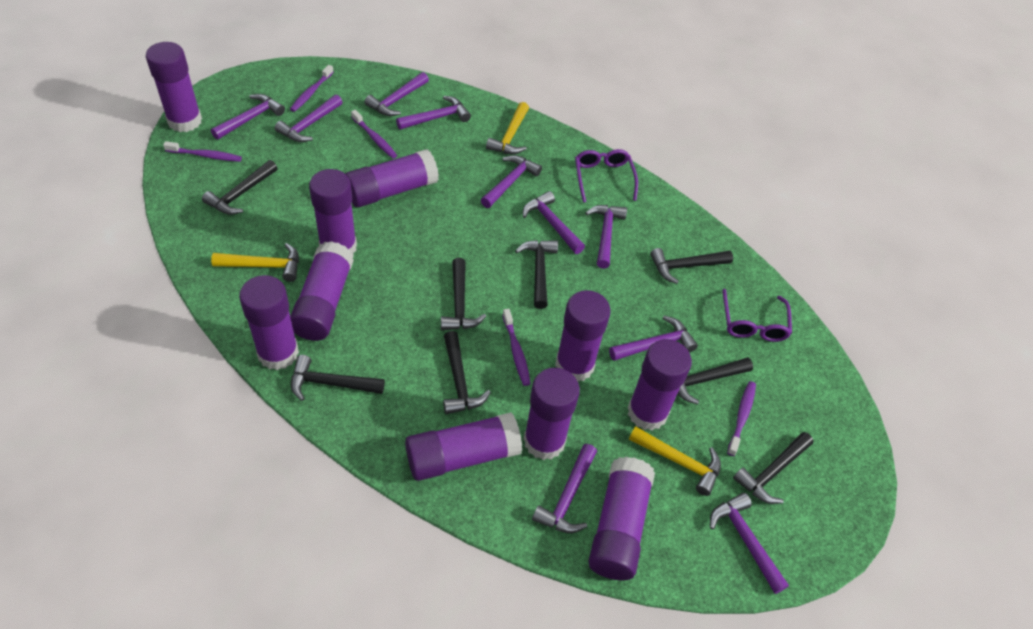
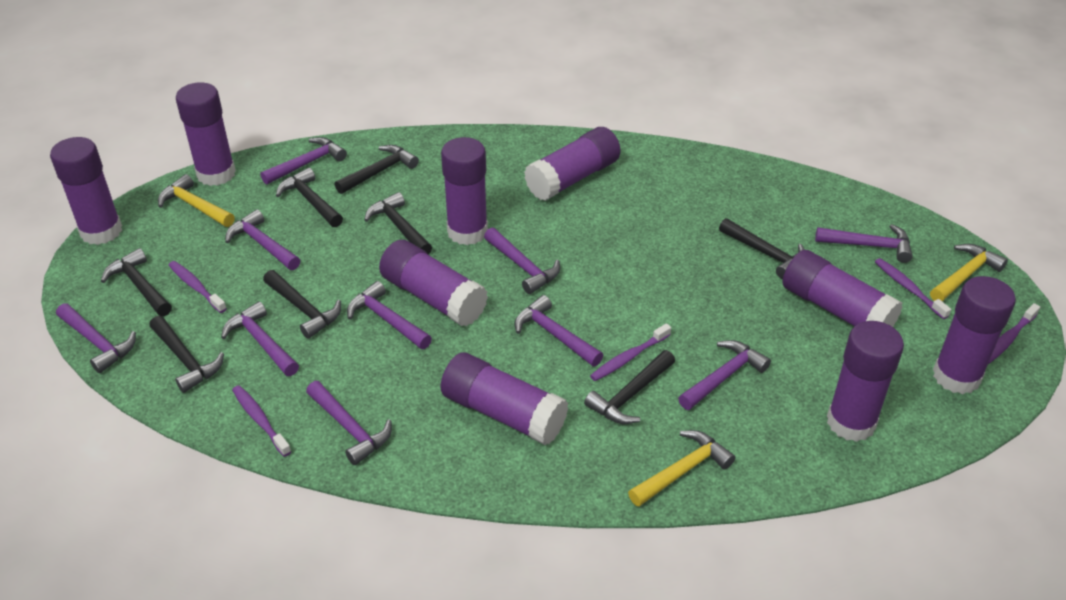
purple glasses: [575,149,638,203] [722,289,792,342] = 2 -> none = 0
purple glue stick: [146,42,202,132] [239,275,299,370] [290,241,354,341] [309,169,357,254] [346,149,439,207] [405,412,522,481] [524,368,580,460] [555,290,611,381] [588,457,655,580] [628,339,692,431] = 10 -> [50,137,122,245] [176,82,236,186] [379,240,488,326] [440,353,568,445] [441,137,488,245] [524,127,620,201] [783,250,903,327] [827,321,904,442] [933,276,1016,394] = 9

